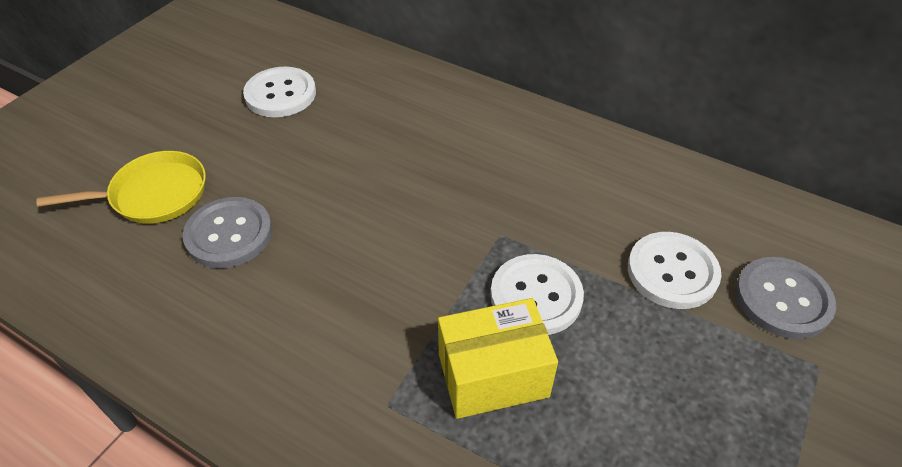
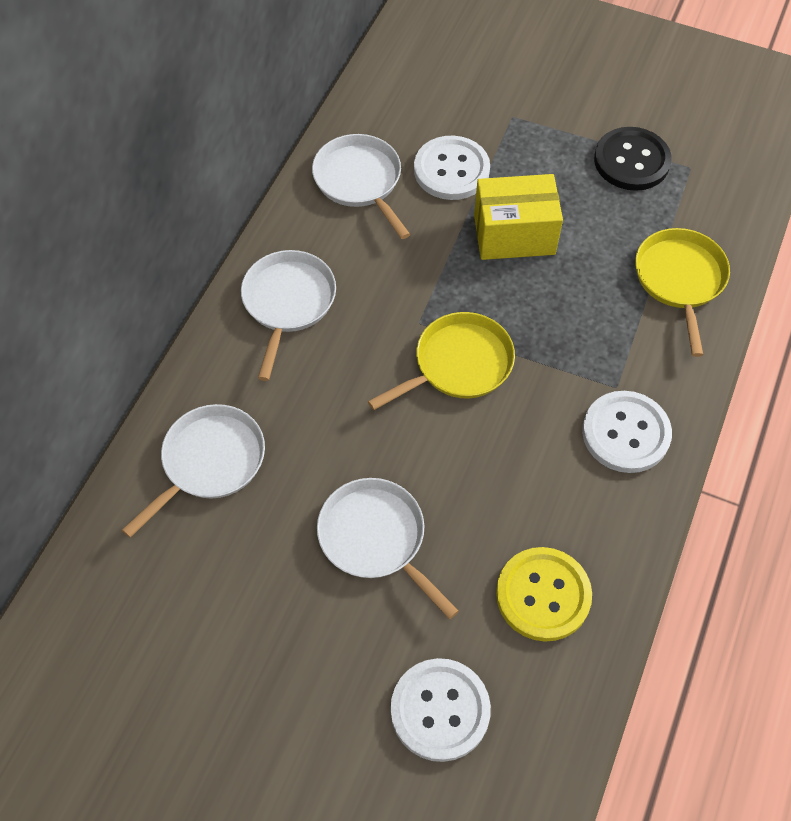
black button: none = 0 -> [594,127,672,191] = 1
grey button: [183,197,272,268] [735,257,836,339] = 2 -> none = 0
white pan: none = 0 -> [122,404,265,538] [241,250,336,381] [312,134,410,239] [317,478,459,619] = 4
yellow button: none = 0 -> [496,547,592,641] = 1
yellow pan: [36,151,206,224] = 1 -> [368,312,515,410] [635,228,730,357] = 2

